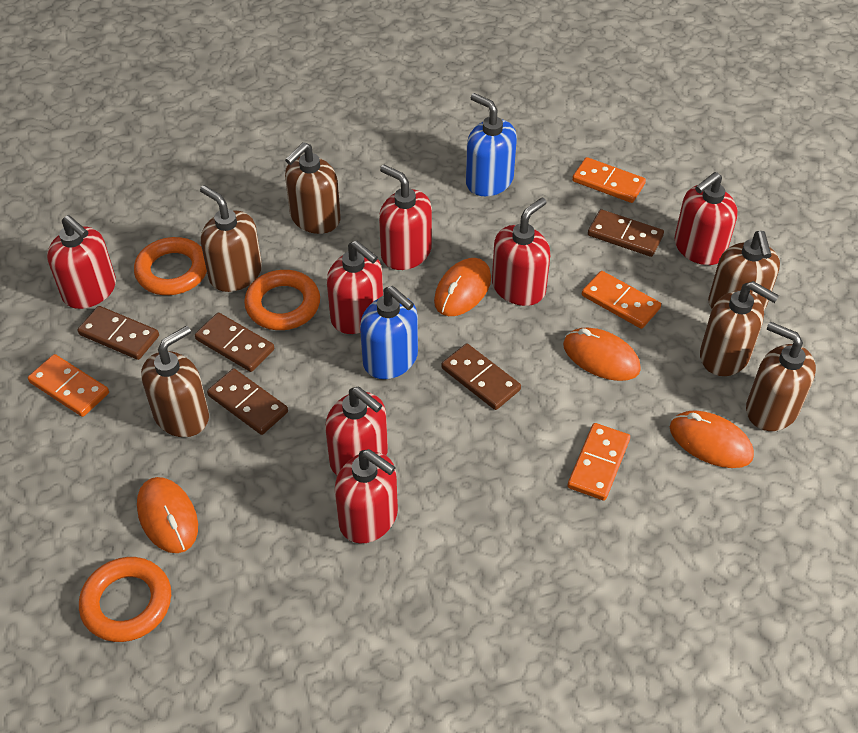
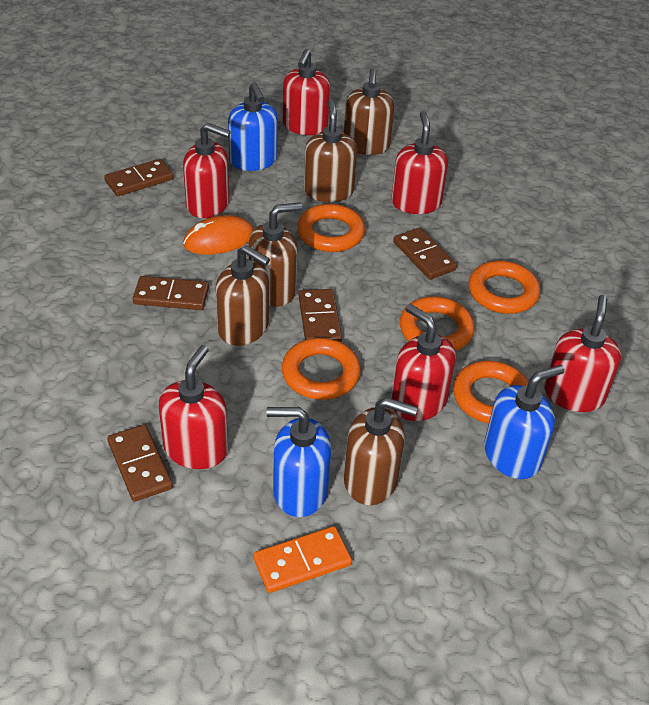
blue soap dispenser: [360,286,418,379] [466,93,517,196] = 2 -> [228,82,278,171] [266,407,331,517] [484,365,565,479] = 3
brown soap dispenser: [141,326,209,437] [200,185,262,292] [285,142,341,234] [700,281,779,376] [708,231,780,310] [746,322,816,431] = 6 -> [215,245,270,346] [249,202,302,307] [304,100,357,202] [344,68,395,155] [344,397,418,505] = 5
orange domino: [28,354,109,417] [567,423,630,501] [572,157,646,203] [582,271,661,329] = 4 -> [253,526,352,593] = 1
orange mouse: [137,477,198,553] [434,258,491,316] [563,328,641,381] [670,410,754,468] = 4 -> [183,215,253,255] = 1
orange ring: [79,557,171,642] [134,237,207,295] [244,270,320,330] = 3 -> [282,338,361,400] [297,204,365,252] [400,296,475,351] [453,361,529,424] [468,261,540,314] = 5
red soap dispenser: [47,215,116,309] [325,387,388,476] [327,240,383,334] [335,449,398,543] [379,165,432,270] [492,198,550,306] [674,172,737,265] = 7 -> [159,345,228,469] [183,123,231,218] [282,49,331,135] [391,111,448,214] [391,304,456,421] [544,295,621,412] = 6

